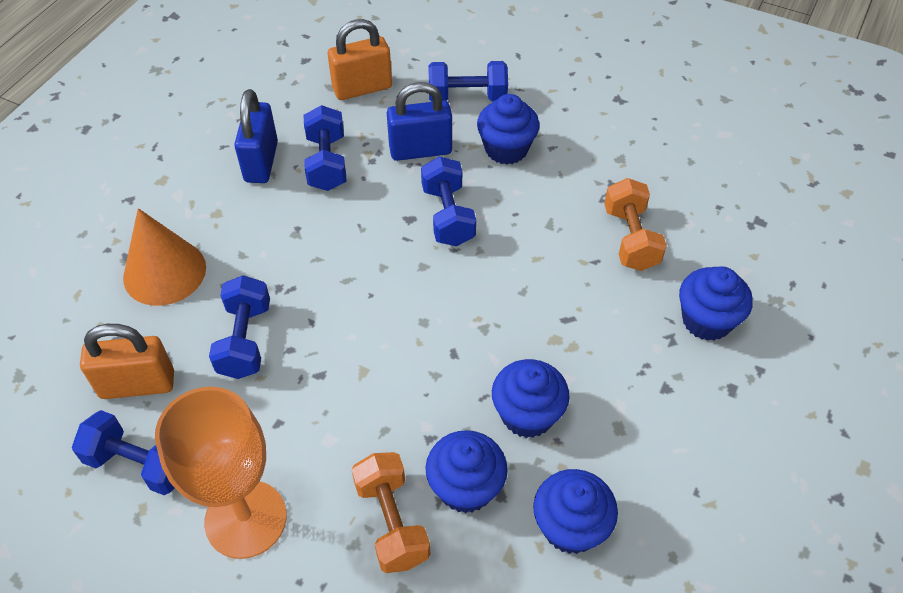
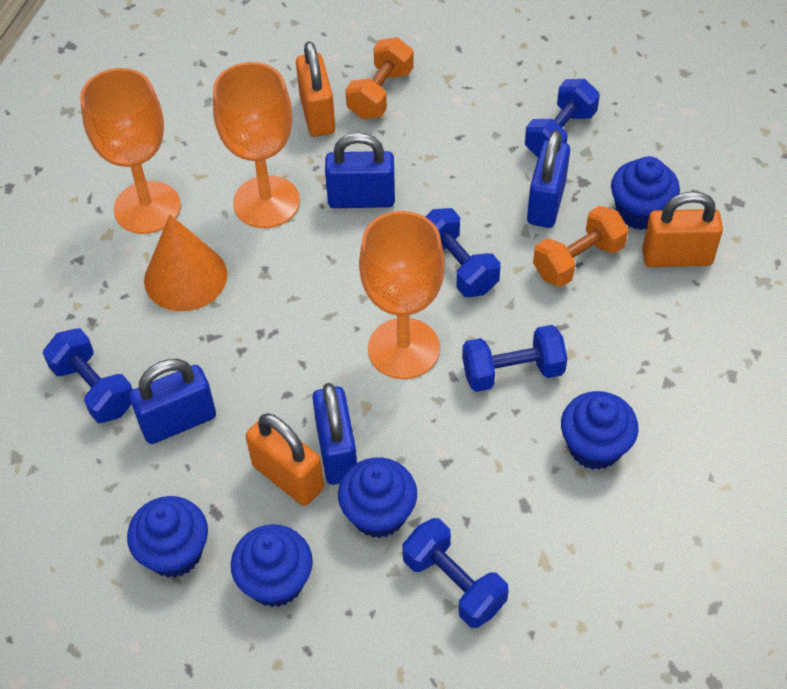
blue padlock: [235,89,278,183] [387,82,452,161] = 2 -> [129,359,216,444] [312,383,357,485] [325,132,395,208] [527,130,570,228] = 4
orange goblet: [155,387,287,559] = 1 -> [80,68,181,234] [213,62,300,228] [359,211,445,379] = 3
orange padlock: [80,324,174,399] [328,19,392,100] = 2 -> [246,413,324,506] [296,41,335,137] [642,191,723,267] = 3

